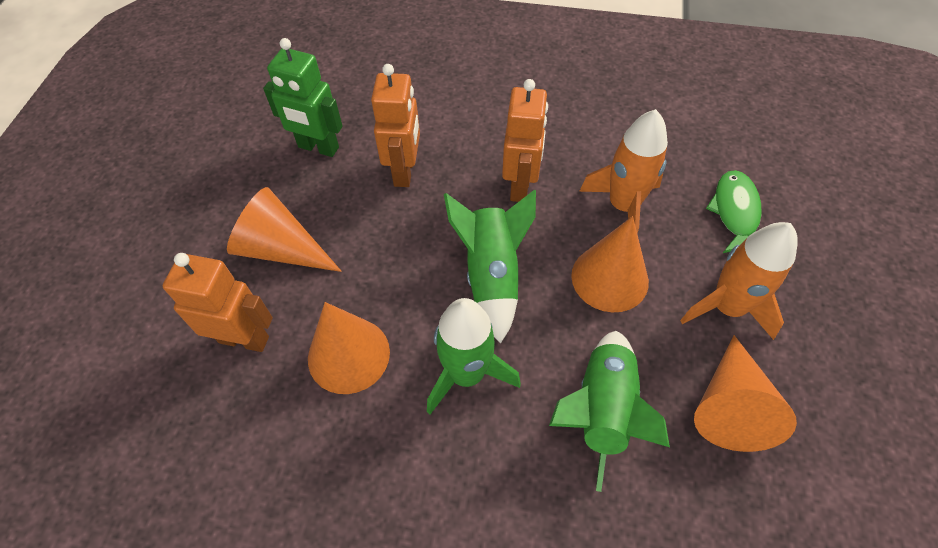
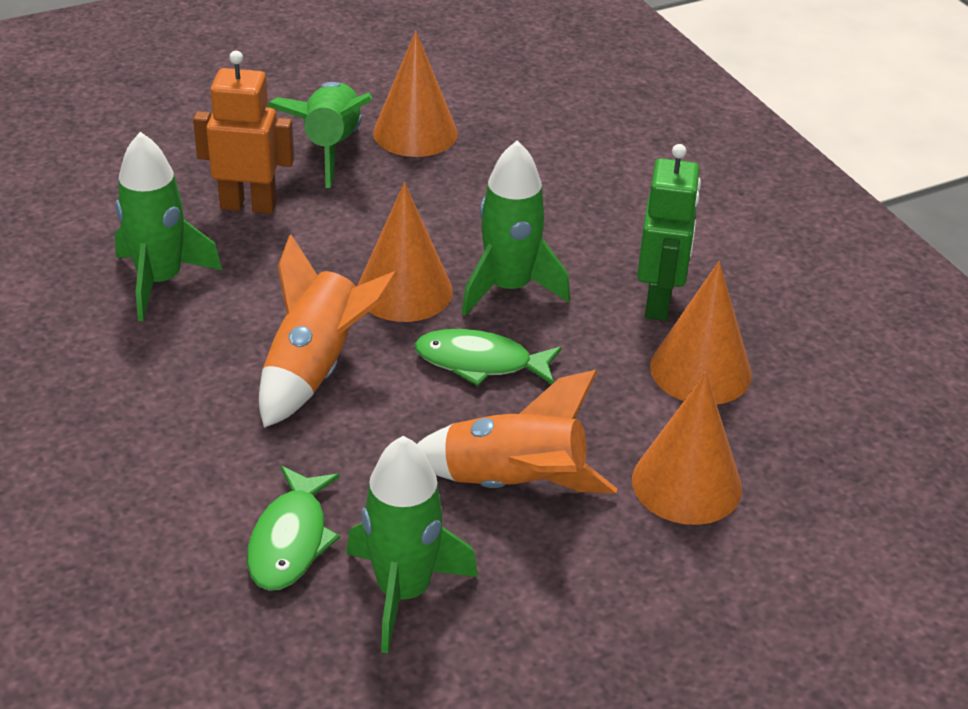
green fish: [706,170,762,253] = 1 -> [247,466,340,591] [415,329,562,386] = 2
green rocket: [427,298,521,414] [444,189,536,344] [549,331,670,492] = 3 -> [115,132,222,321] [267,82,372,188] [347,436,478,653] [462,140,570,316] = 4
orange robot: [163,253,273,352] [371,64,420,187] [502,79,548,202] = 3 -> [193,51,294,214] = 1

